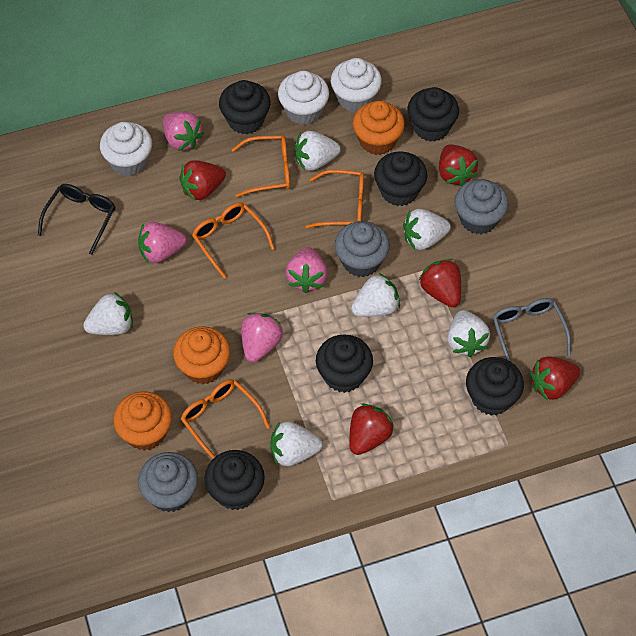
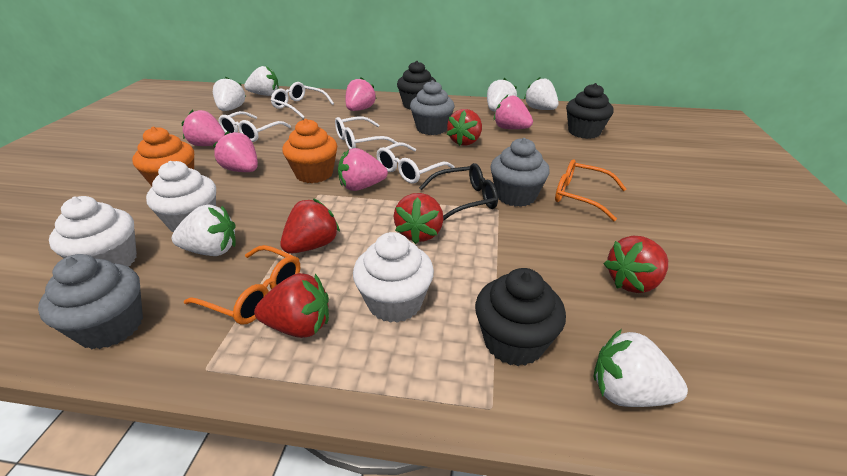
black cupcake: [204,450,265,510] [219,80,271,134] [316,334,373,393] [374,152,427,206] [407,87,459,142] [466,357,524,416] = 6 -> [397,61,436,110] [475,268,566,366] [566,83,614,139] = 3
grey glasses: [493,298,571,362] = 1 -> none = 0
orange cupcake: [113,391,172,451] [173,326,230,384] [353,101,405,155] = 3 -> [132,126,194,186] [282,119,337,183] = 2
orange glasses: [181,379,270,459] [192,202,275,279] [232,135,290,197] [305,170,364,228] = 4 -> [184,245,300,325] [555,159,626,221] = 2
pink strawberry: [138,222,186,263] [163,112,204,151] [241,313,283,362] [286,247,328,293] = 4 -> [181,110,225,146] [213,131,258,172] [338,148,388,191] [345,77,377,111] [494,95,533,129] = 5
white glasses: none = 0 -> [218,111,291,142] [271,82,334,119] [335,116,398,150] [376,142,455,183] = 4

